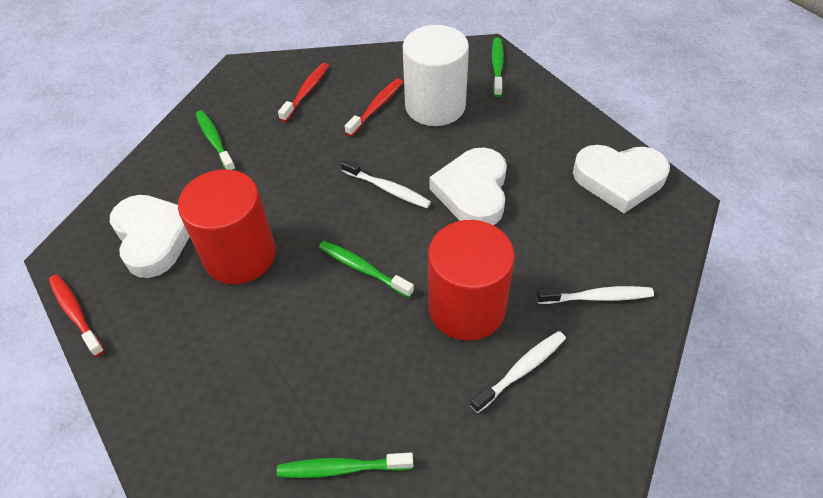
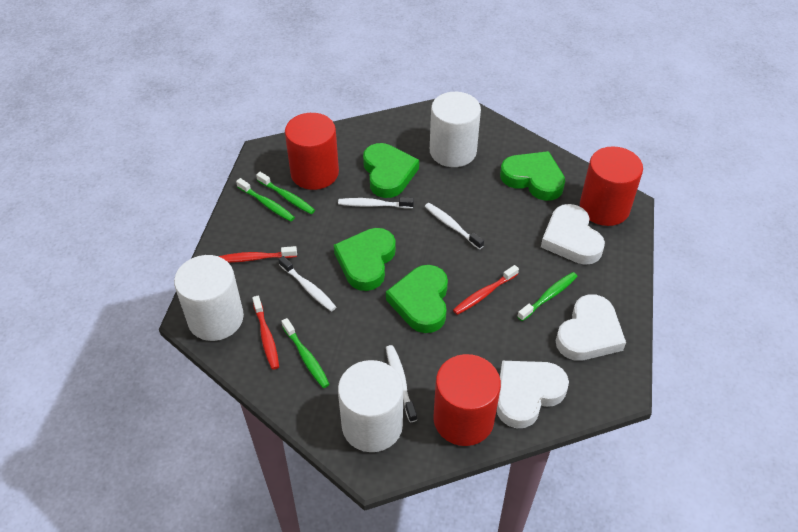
green heart: none = 0 -> [334,228,396,291] [363,143,419,198] [386,265,448,333] [500,151,565,201] = 4
red cylinder: [178,169,276,284] [428,220,515,341] = 2 -> [285,113,339,190] [433,354,501,446] [580,146,643,226] = 3
white cylinder: [403,25,469,126] = 1 -> [174,255,244,341] [338,360,403,452] [430,92,481,167] = 3
white toothbrush: [341,158,431,208] [470,331,566,413] [537,286,654,304] = 3 -> [278,256,336,312] [338,197,414,209] [386,345,417,422] [425,203,484,249] = 4

